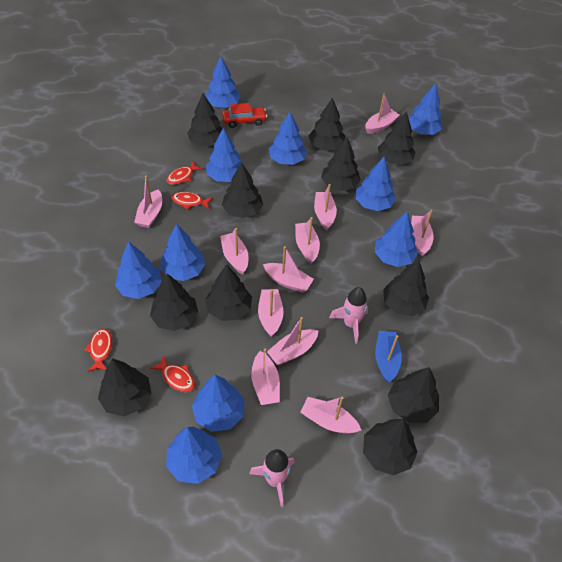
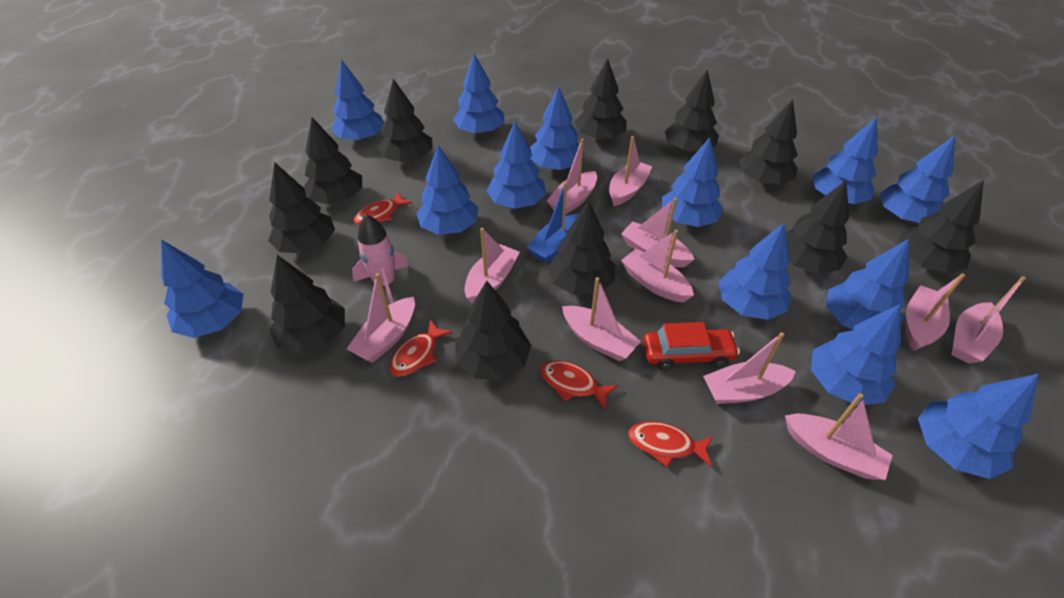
blue tree: [115,241,162,299] [160,224,205,281] [166,427,222,484] [192,375,245,432] [205,56,241,108] [206,128,245,182] [269,112,307,165] [355,157,396,211] [375,211,418,267] [408,83,442,135] = 10 -> [161,240,243,338] [331,59,384,141] [416,145,478,235] [453,53,505,135] [487,121,546,209] [530,86,584,170] [662,138,723,227] [718,223,791,320] [811,305,901,406] [812,117,878,204] [826,239,909,330] [880,135,955,223] [918,374,1038,479] = 13
pink rocket: [249,449,295,507] [329,287,368,344] = 2 -> [352,214,409,304] = 1

